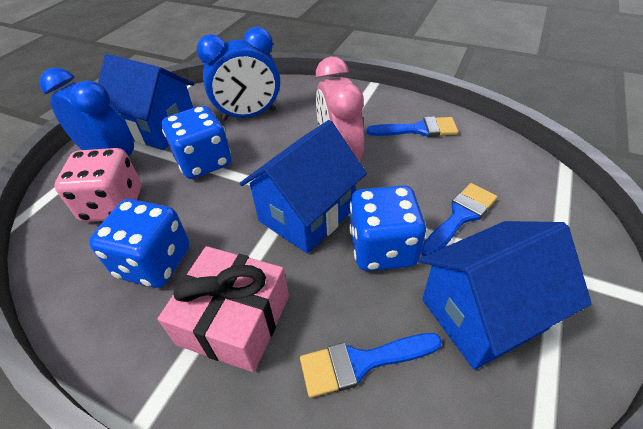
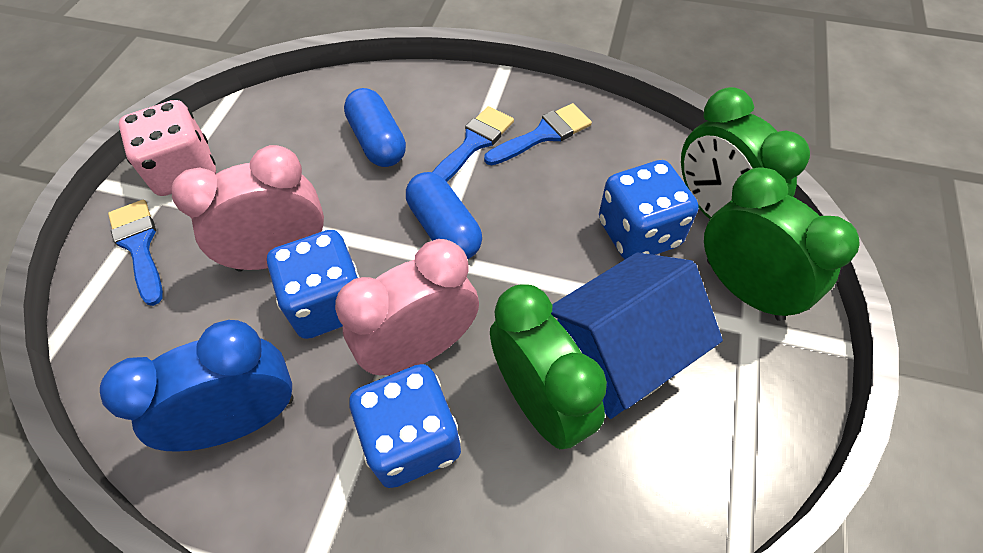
blue capsule: none = 0 -> [344,88,406,167] [406,172,482,259] = 2
blue clock: [39,68,134,156] [197,27,280,121] = 2 -> [100,320,293,452] = 1
blue house: [98,54,194,150] [239,120,367,254] [419,221,592,370] = 3 -> [551,252,723,419] = 1
green clock: none = 0 -> [490,284,607,449] [681,87,810,219] [704,167,860,321] = 3
pink clock: [316,57,364,162] = 1 -> [172,145,324,272] [335,239,479,375] = 2
pink gift: [158,246,289,372] = 1 -> none = 0

